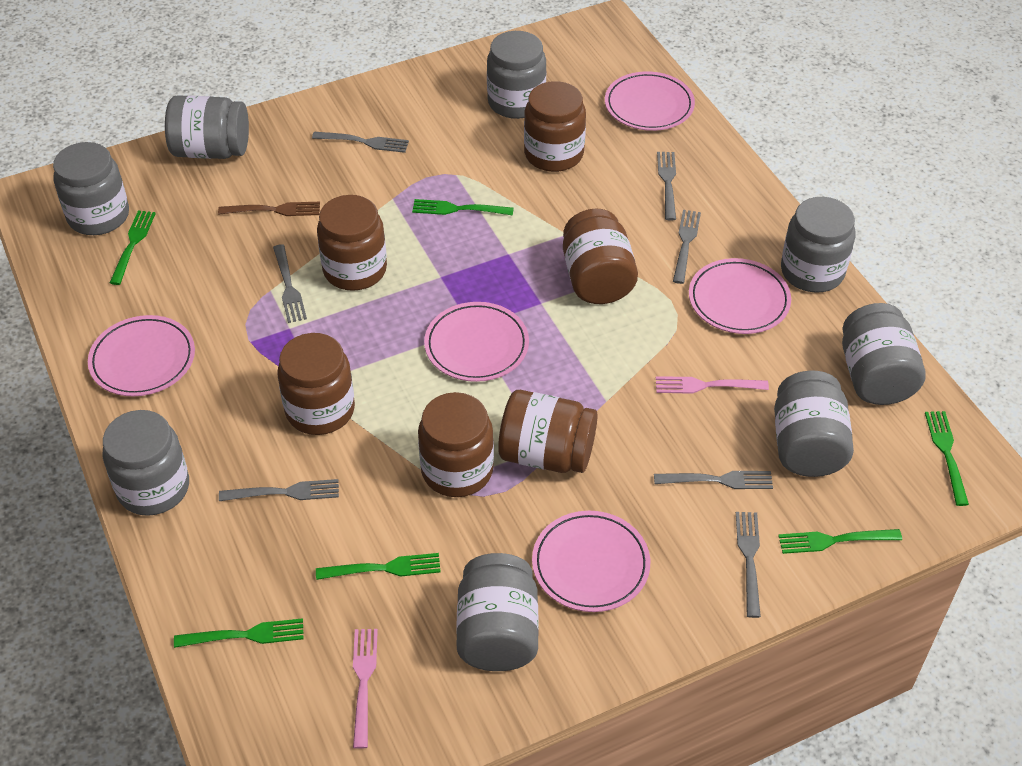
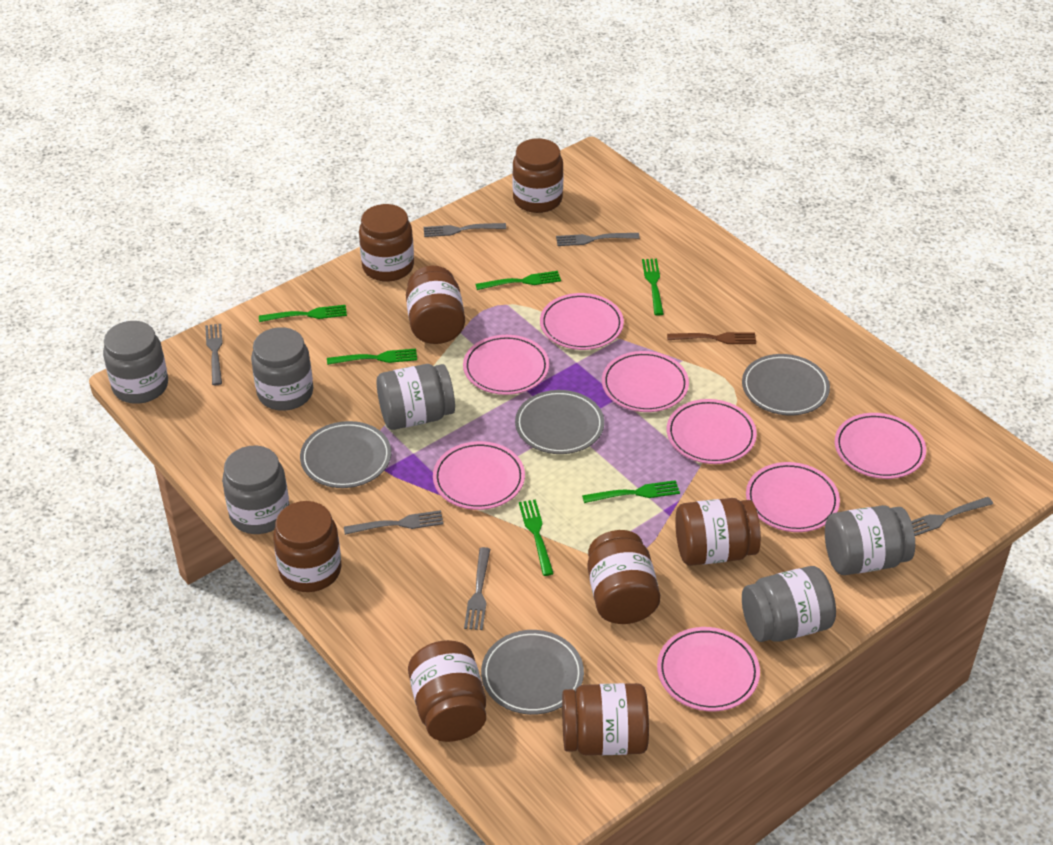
brown jar: [277,333,355,435] [317,195,387,291] [418,392,494,497] [498,390,597,473] [524,81,586,172] [563,208,638,304] = 6 -> [273,501,342,592] [359,204,414,282] [406,266,465,344] [408,640,486,742] [512,138,564,213] [562,683,649,755] [587,530,660,624] [675,498,761,566] = 8
grey fork: [219,479,339,501] [273,244,307,323] [312,132,409,153] [654,471,773,489] [657,152,676,221] [673,210,701,284] [736,512,761,618] = 7 -> [205,324,223,385] [344,510,444,535] [424,223,506,237] [464,547,490,630] [556,233,640,246] [911,497,993,536] = 6
grey jar: [53,142,129,235] [102,410,189,516] [165,95,249,159] [456,553,539,671] [487,31,546,119] [774,371,854,477] [781,197,855,293] [842,303,926,405] = 8 -> [103,321,168,404] [222,446,289,534] [251,327,313,411] [377,364,455,430] [742,566,836,642] [825,505,915,575] = 6
grey plate: none = 0 -> [300,421,391,488] [481,630,584,715] [515,390,604,454] [742,354,830,415] = 4
pink fork: [353,629,378,749] [656,376,769,394] = 2 -> none = 0
pink plate: [88,315,195,396] [424,302,529,382] [532,511,650,612] [605,71,695,131] [689,258,791,334] = 5 -> [433,441,525,510] [463,335,549,395] [540,293,624,350] [602,351,689,412] [657,627,760,711] [667,399,757,464] [746,462,840,532] [835,413,926,479] = 8

